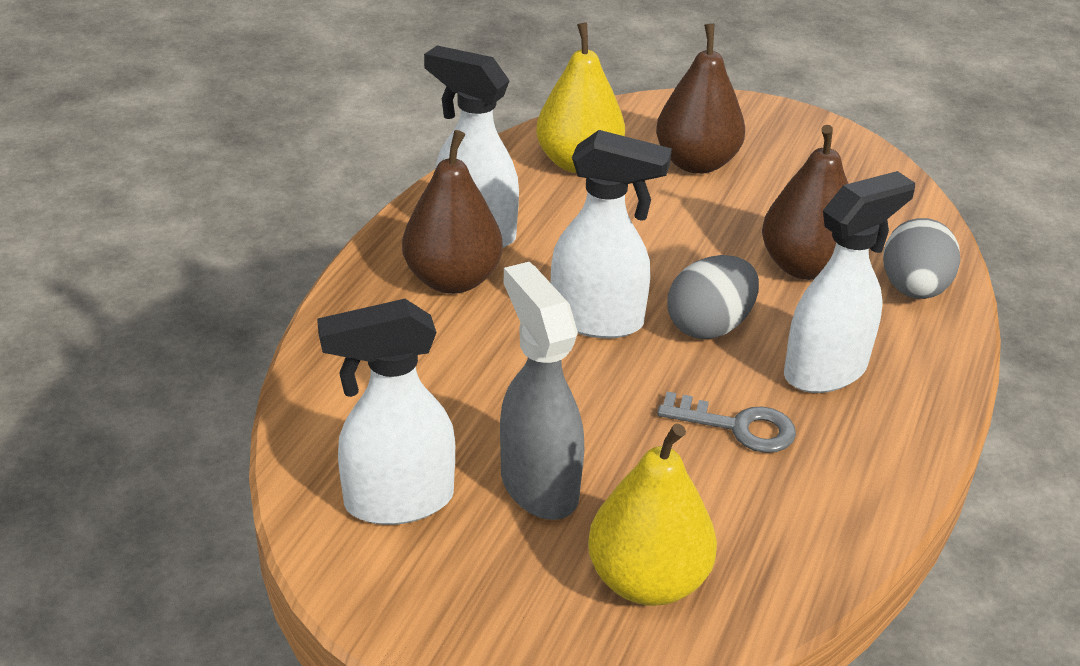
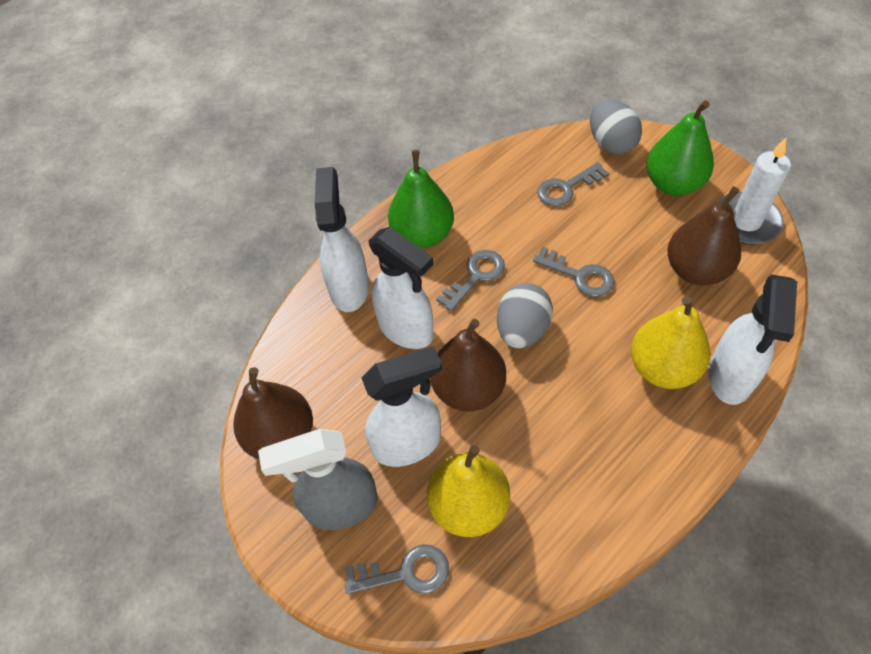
green pear: none = 0 -> [388,150,454,248] [646,100,714,196] = 2
grey key: [657,392,796,453] = 1 -> [345,544,449,594] [436,250,505,311] [533,247,614,297] [537,162,609,206] = 4
white candle: none = 0 -> [717,138,791,245] = 1

